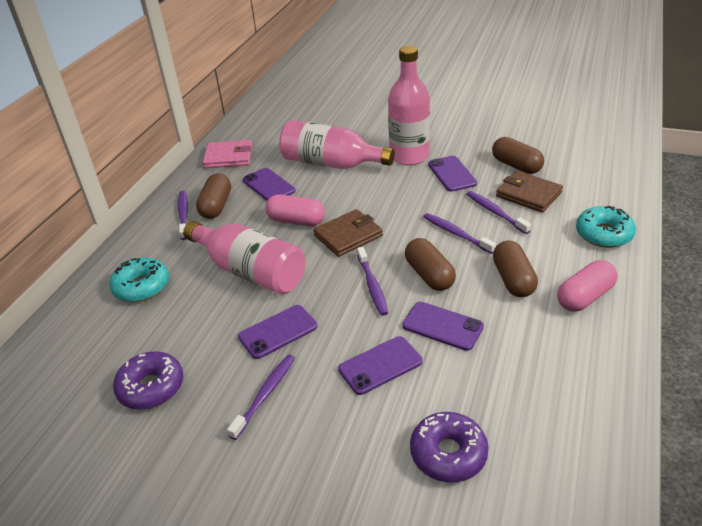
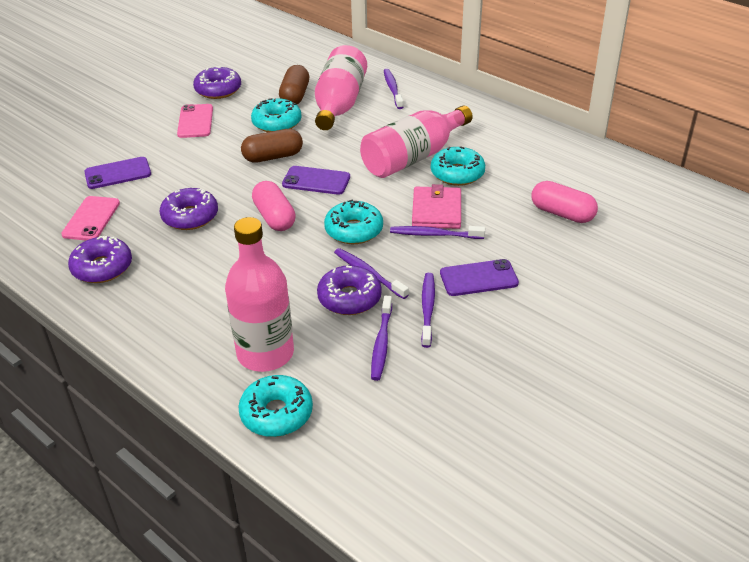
brown capsule: [196,173,231,219] [405,238,456,291] [492,137,544,174] [493,241,538,297] = 4 -> [241,129,303,163] [279,65,309,105] = 2
brown wallet: [313,209,383,257] [496,171,563,213] = 2 -> none = 0
pink phone: none = 0 -> [61,196,120,240] [177,104,213,138] = 2
purple donut: [113,351,183,410] [410,412,489,482] = 2 -> [68,236,132,283] [160,188,218,230] [193,66,241,99] [317,265,382,315] = 4
purple phone: [238,305,318,359] [243,168,295,201] [338,336,423,395] [402,302,484,351] [428,156,477,192] = 5 -> [84,157,151,189] [282,166,350,195] [440,259,519,296] = 3
turquoise donut: [109,258,169,302] [576,206,636,248] = 2 -> [238,375,313,437] [251,98,301,132] [324,200,383,244] [431,146,485,186] = 4

